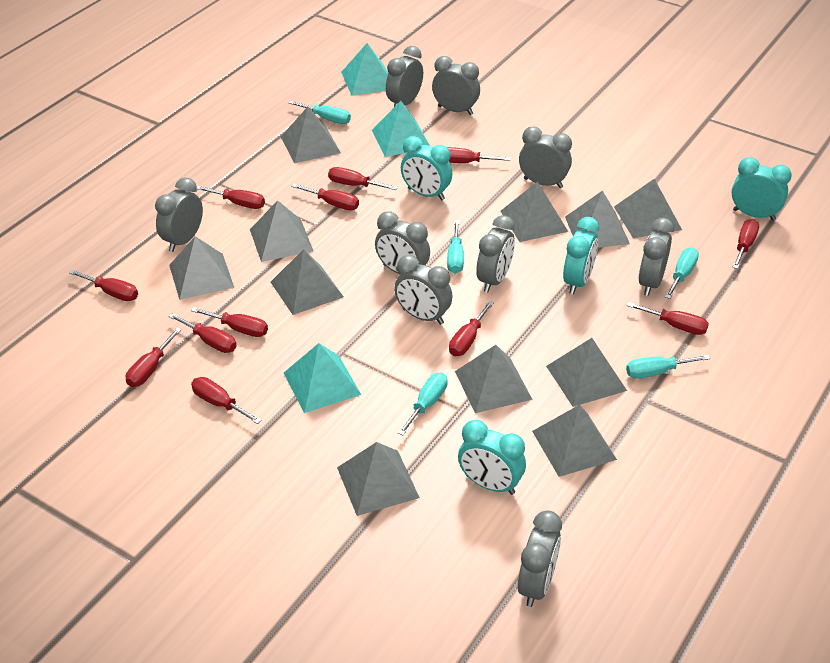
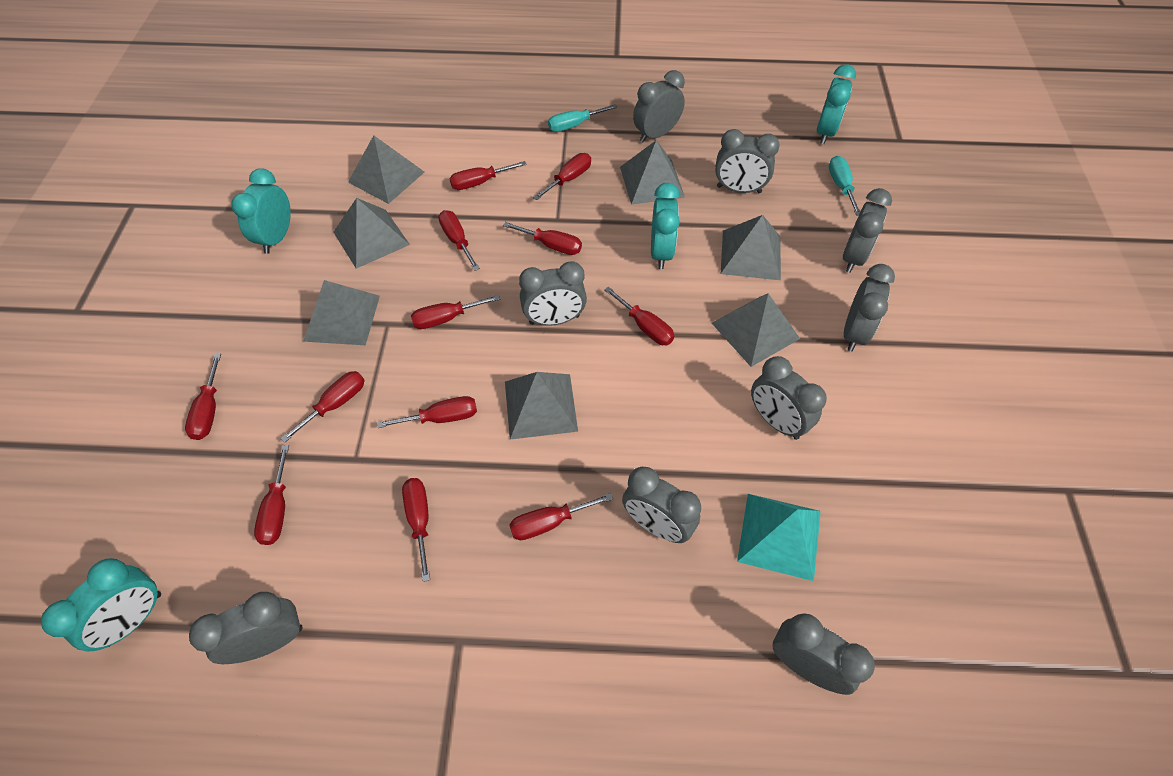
grey pyramid: [169,236,234,300] [250,200,314,262] [271,249,344,315] [281,107,341,163] [337,442,420,516] [455,345,533,413] [500,182,568,242] [532,405,617,477] [546,338,627,407] [565,191,630,248] [614,179,682,238] = 11 -> [303,280,380,345] [333,198,410,269] [348,135,424,204] [505,372,578,440] [620,140,685,205] [712,293,800,367] [721,215,781,280] = 7
turquoise pyramid: [284,343,361,413] [341,43,388,96] [372,101,430,157] = 3 -> [737,494,821,581] = 1
turquoise screwdriver: [289,101,351,124] [398,373,448,435] [447,220,464,274] [626,355,710,379] [665,248,699,299] = 5 -> [548,104,618,132] [829,156,860,216] = 2

